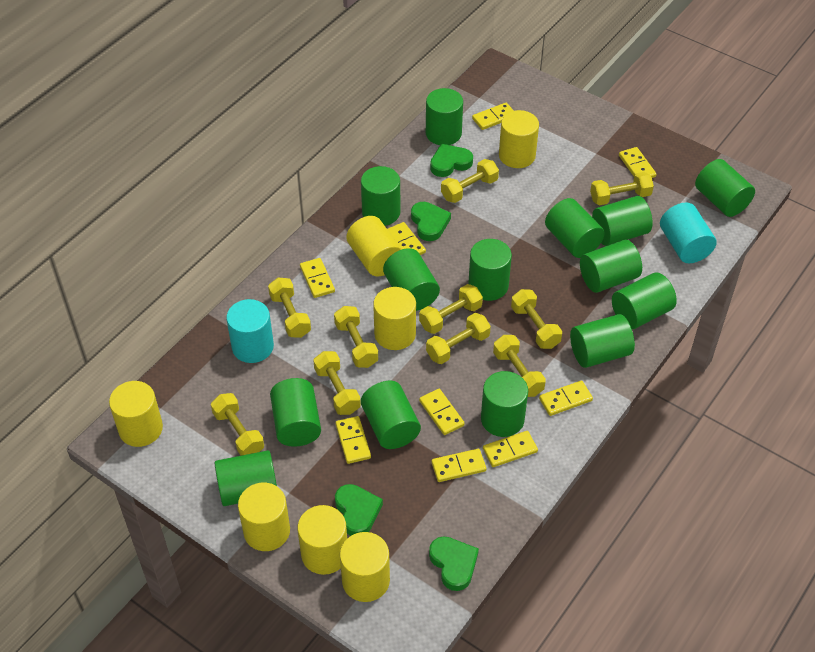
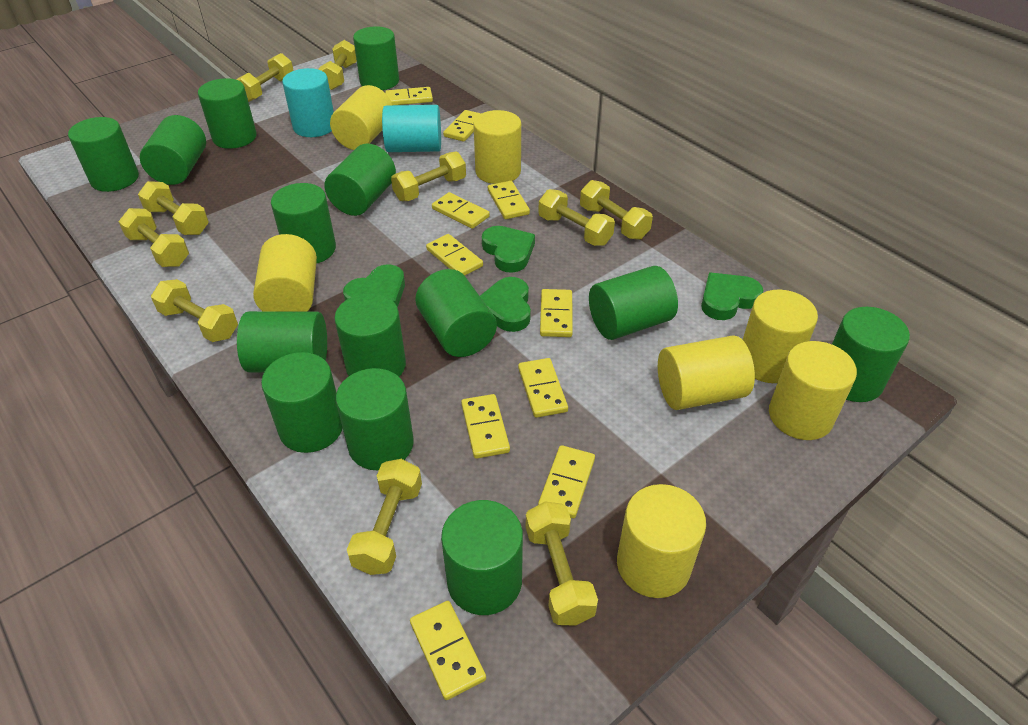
yellow domino: [300,258,335,298] [335,416,371,464] [387,222,426,255] [419,389,465,435] [431,449,486,482] [472,103,514,130] [483,431,538,467] [539,381,593,416] [619,147,656,178] = 9 -> [385,87,433,105] [410,601,486,700] [426,234,483,276] [432,192,490,229] [443,110,481,142] [461,394,510,459] [488,181,530,219] [518,358,568,418] [538,445,595,518] [540,289,573,337] = 10

